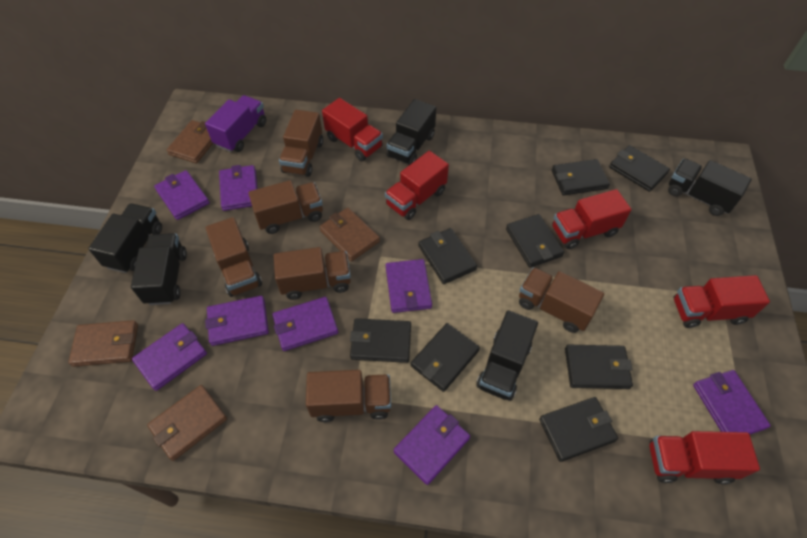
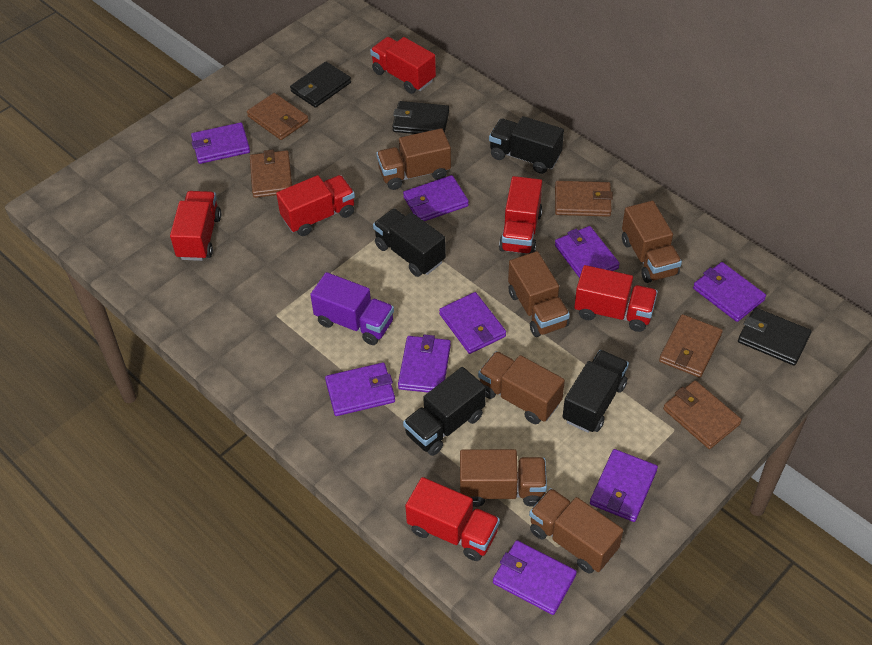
black truck: [88,203,162,273] [131,233,187,305] [387,99,436,165] [476,310,538,401] [668,159,752,216] = 5 -> [373,209,446,277] [403,367,486,456] [489,116,564,174] [563,350,629,433] = 4
black wallet: [350,318,411,363] [411,323,480,392] [418,228,477,284] [506,214,564,267] [539,397,618,462] [552,159,610,195] [565,345,633,389] [609,145,670,192] = 8 -> [290,61,351,108] [392,101,449,134] [738,307,811,366] = 3
brown wallet: [69,320,138,367] [147,385,227,461] [167,120,213,163] [319,208,380,261] = 4 -> [247,93,309,140] [250,150,292,198] [555,181,613,217] [659,314,723,378] [663,380,742,449] = 5
purple wallet: [132,323,207,391] [154,170,209,220] [205,296,269,346] [219,165,258,211] [272,297,338,351] [386,259,432,313] [394,405,470,485] [693,370,771,434] = 8 -> [191,122,250,164] [325,362,395,416] [398,335,451,392] [403,175,469,221] [439,292,506,354] [493,540,577,615] [555,226,620,278] [590,449,658,522] [693,262,766,322] = 9
red truck: [322,98,383,161] [385,151,449,220] [552,189,631,249] [649,431,760,484] [673,275,770,328] = 5 -> [170,191,221,261] [276,175,355,236] [370,37,436,94] [405,477,500,561] [499,176,543,254] [574,265,658,332] = 6

